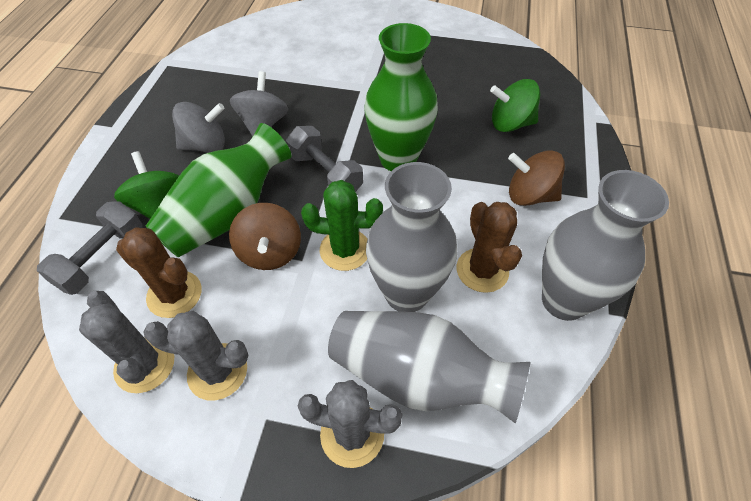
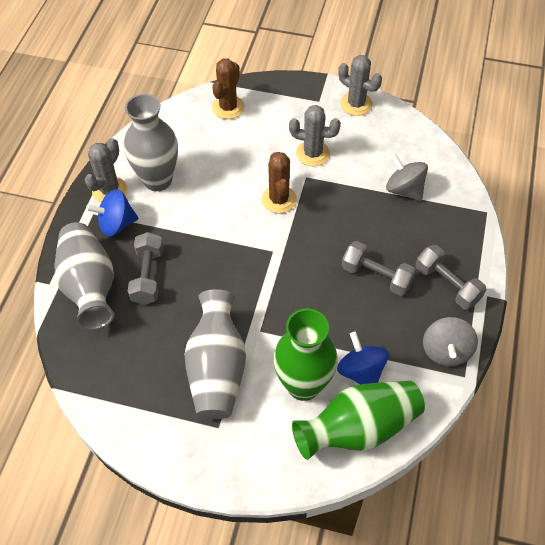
blue spinning top: none = 0 -> [86,189,139,237] [337,331,389,384] = 2
brown spinning top: [229,203,301,270] [508,150,565,206] = 2 -> none = 0
green cactus: [301,180,383,271] = 1 -> none = 0
green spinning top: [114,151,179,219] [490,79,540,132] = 2 -> none = 0
grey dumbbell: [37,201,142,295] [286,126,363,192] = 2 -> [128,232,164,305] [342,241,416,296] [416,245,486,310] = 3

